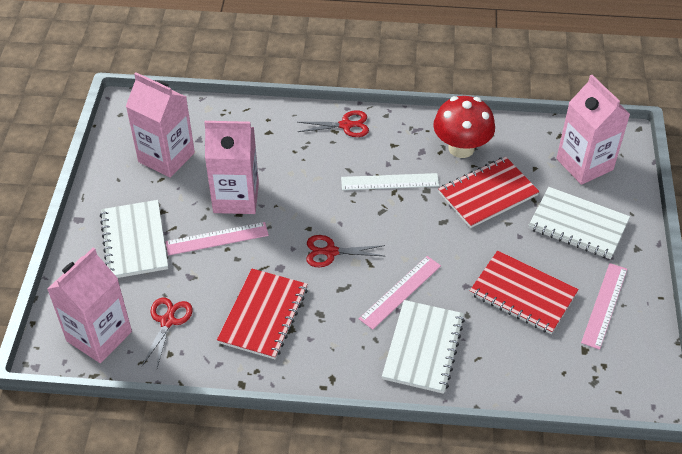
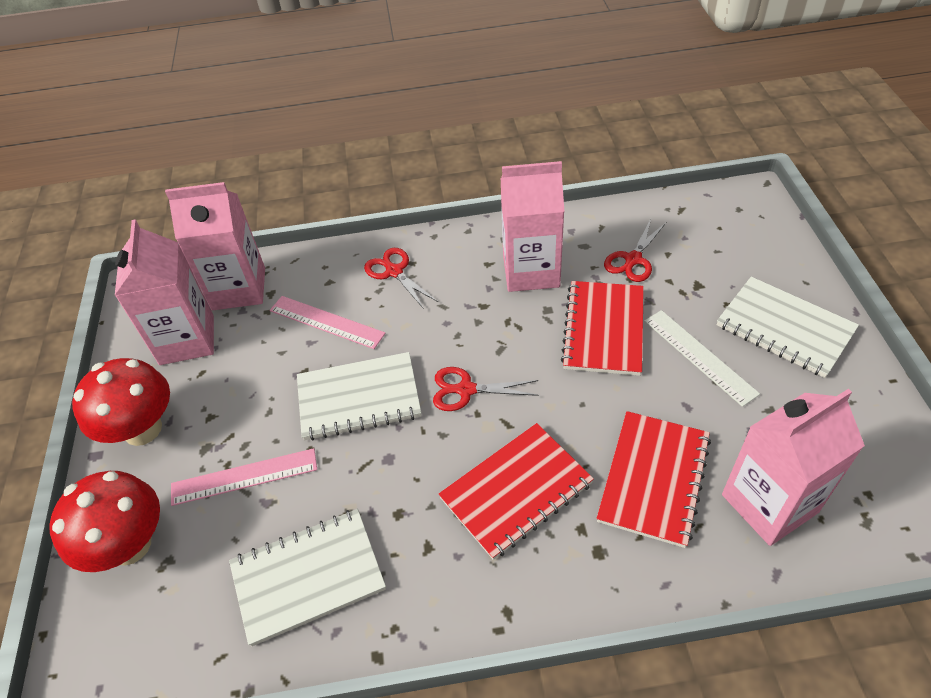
pink ruler: [165,222,269,256] [359,256,441,330] [581,263,627,350] = 3 -> [171,448,317,506] [270,296,385,349] = 2
red mushroom: [433,96,495,158] = 1 -> [49,471,160,572] [72,358,170,446] = 2

